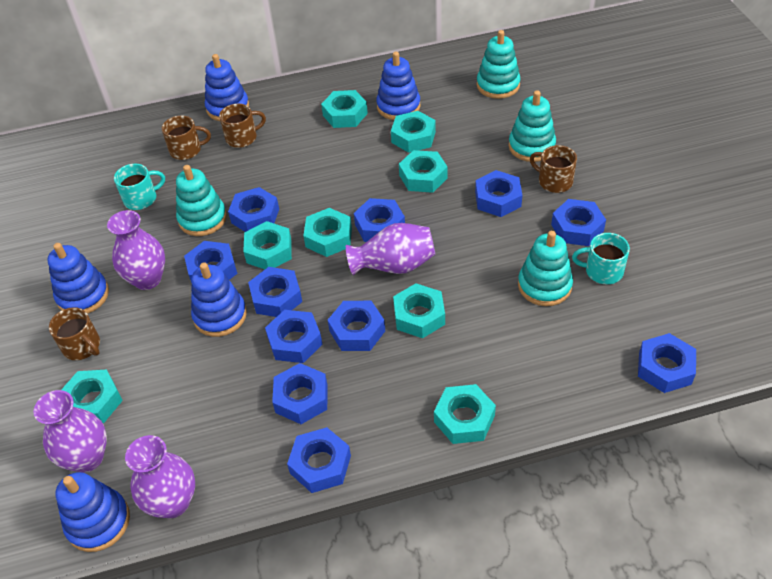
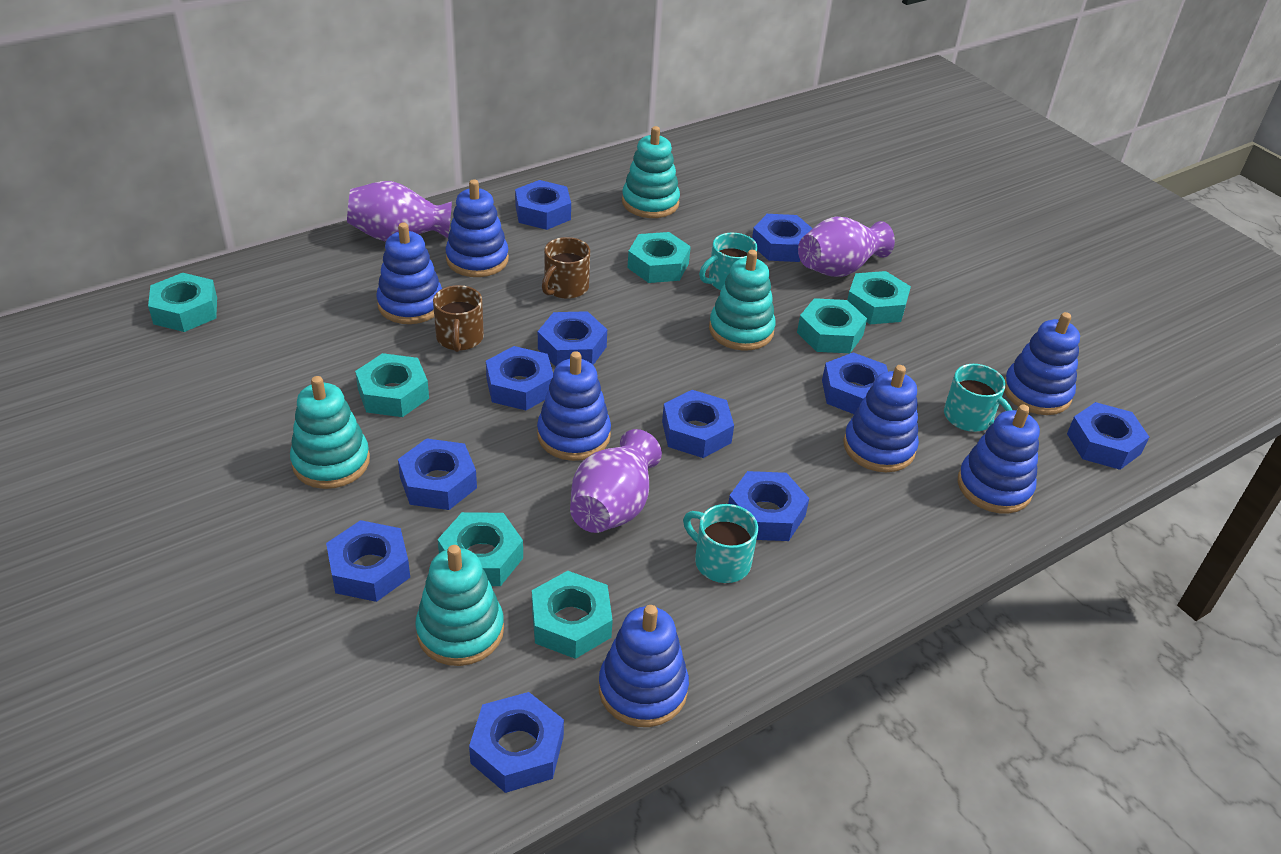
blue stacking toy: [48,243,109,314] [55,472,130,552] [191,262,247,337] [205,54,249,121] [376,52,420,120] = 5 -> [376,223,442,324] [445,179,509,277] [537,351,611,461] [599,605,689,727] [843,365,919,472] [958,404,1040,514] [1004,312,1080,415] = 7
brown mug: [49,307,100,360] [162,116,211,160] [219,104,266,148] [530,145,577,193] = 4 -> [433,285,484,352] [542,237,590,299] = 2
purple vase: [33,390,107,472] [107,210,165,290] [125,435,195,518] [346,223,435,275] = 4 -> [347,181,452,242] [570,429,662,533] [798,216,895,277] = 3
turquoise mug: [114,164,165,210] [572,233,630,284] = 2 -> [683,504,758,583] [699,233,758,291] [944,364,1012,432] = 3
turquoise nut: [61,370,123,424] [243,221,292,269] [303,208,352,257] [321,90,368,128] [391,111,436,153] [393,283,445,338] [399,150,448,193] [434,384,496,444] = 8 -> [148,273,217,332] [355,353,429,417] [438,512,523,586] [532,571,613,659] [628,232,691,283] [797,298,867,353] [847,271,911,324] = 7

